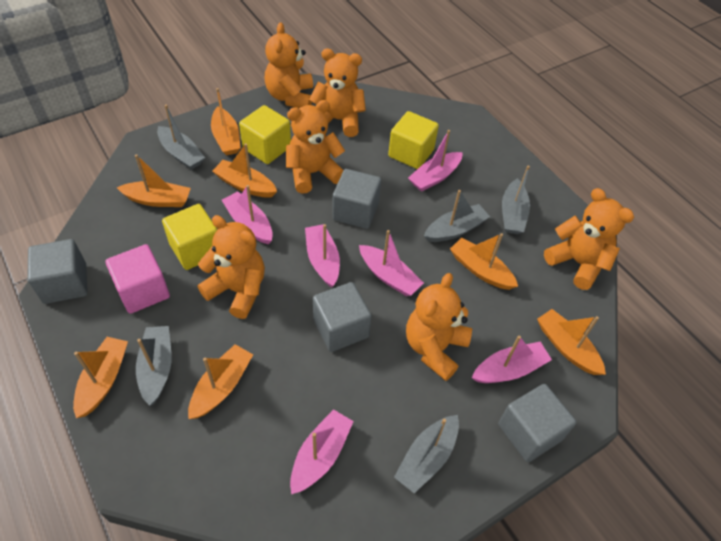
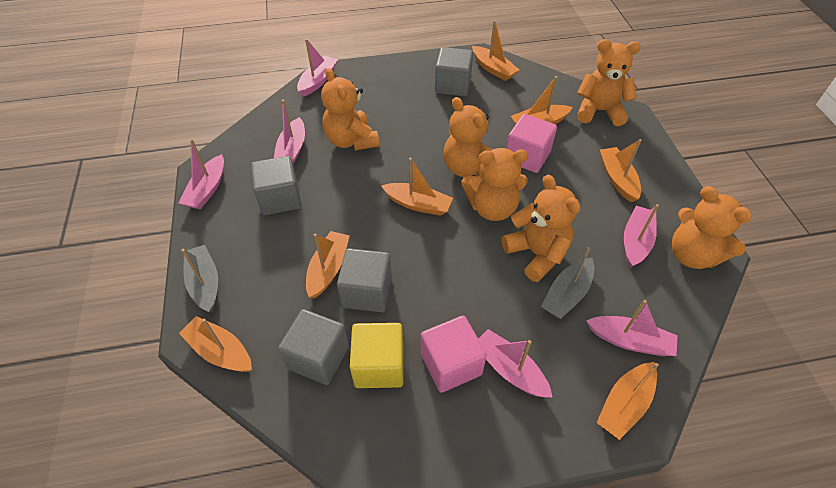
grey boat: [136,326,172,406] [157,105,205,170] [394,415,459,494] [424,190,490,242] [502,165,530,234] = 5 -> [181,245,218,313] [541,247,595,319] = 2
pink cube: [105,244,170,314] = 1 -> [421,316,487,393] [506,114,557,173] = 2
yellow cube: [162,204,217,270] [239,105,291,164] [388,111,439,169] = 3 -> [350,323,403,388] = 1

